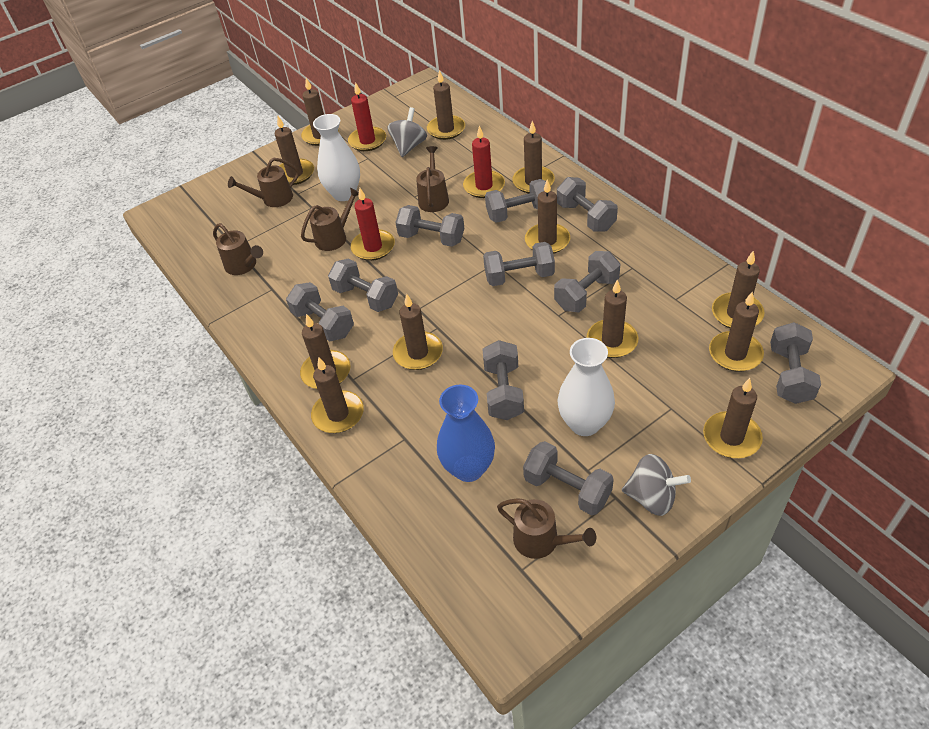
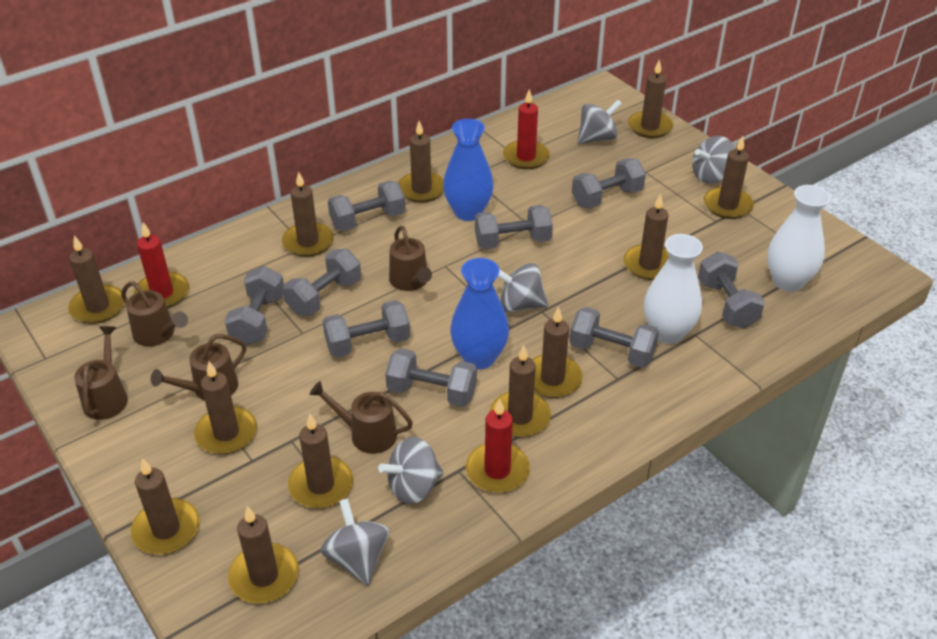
blue vase: [437,385,495,482] = 1 -> [443,119,494,221] [450,258,509,369] = 2
grey dumbbell: [286,282,354,342] [328,258,398,312] [395,205,464,247] [482,340,524,420] [483,242,555,286] [485,179,551,223] [523,441,614,515] [554,251,620,312] [557,177,618,232] [770,322,821,404] = 10 -> [225,266,284,345] [283,249,361,316] [323,300,410,357] [328,181,405,232] [385,348,477,407] [475,205,553,249] [569,307,659,368] [572,158,646,208] [698,251,765,328] = 9
grey spinning top: [387,107,427,157] [622,454,691,516] = 2 -> [321,498,389,585] [378,437,443,504] [497,263,549,312] [578,100,622,144] [692,136,735,184] = 5

